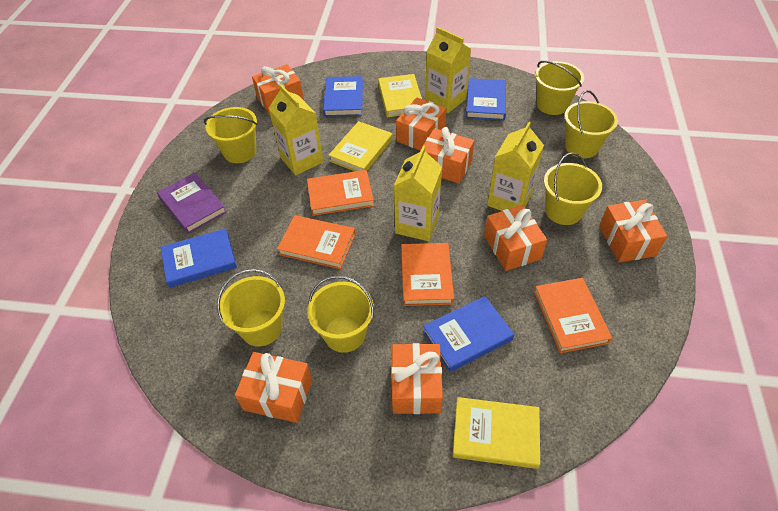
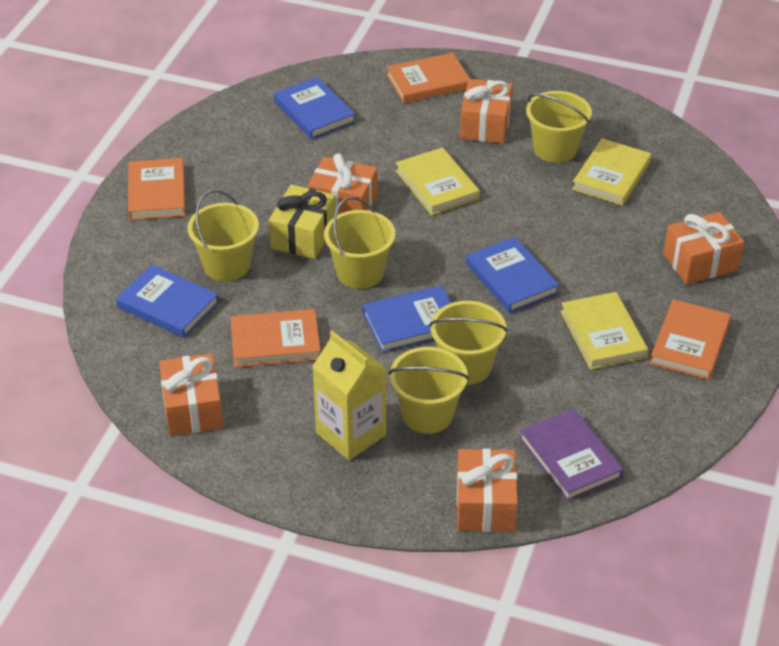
orange gift: [235,352,312,423] [252,64,304,114] [391,343,443,414] [396,98,446,150] [420,127,474,183] [484,205,547,271] [599,200,667,262] = 7 -> [159,353,223,436] [308,153,378,215] [456,448,518,532] [460,79,513,143] [663,212,744,285] = 5
yellow bucket: [204,107,258,163] [217,269,285,347] [307,275,374,353] [535,61,584,115] [544,152,602,225] [564,90,618,158] = 6 -> [188,190,259,281] [324,197,395,289] [388,347,469,434] [429,301,508,385] [526,91,592,163] = 5
yellow carton: [268,84,323,175] [394,146,442,241] [425,27,471,113] [487,122,544,211] = 4 -> [312,331,386,460] = 1
yellow gift: none = 0 -> [269,185,336,259] = 1

